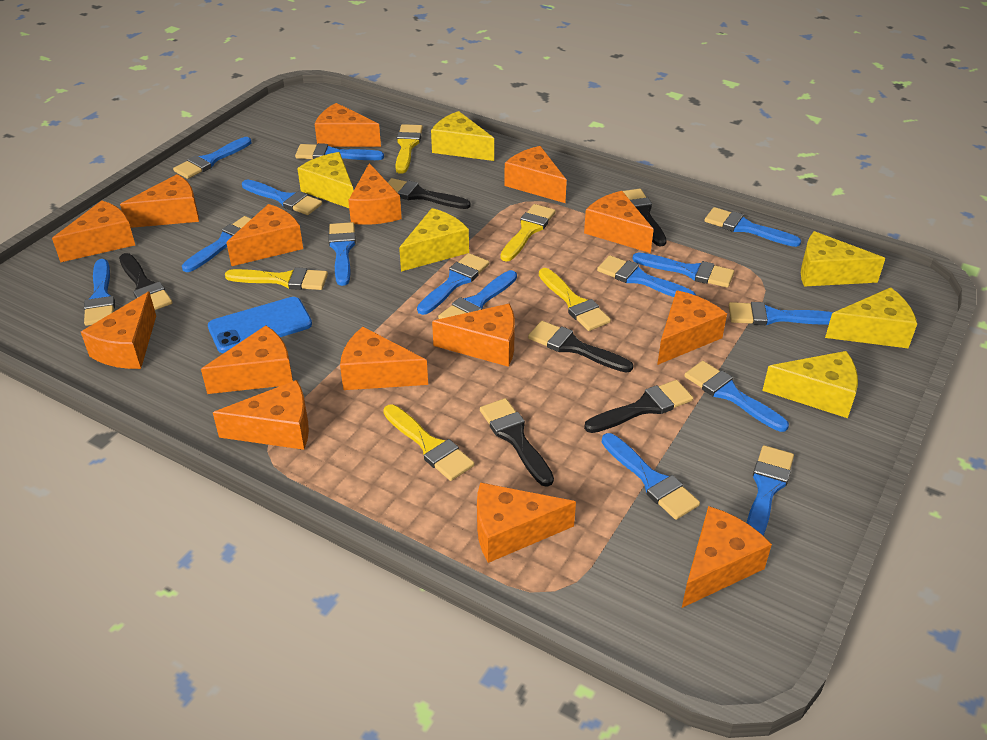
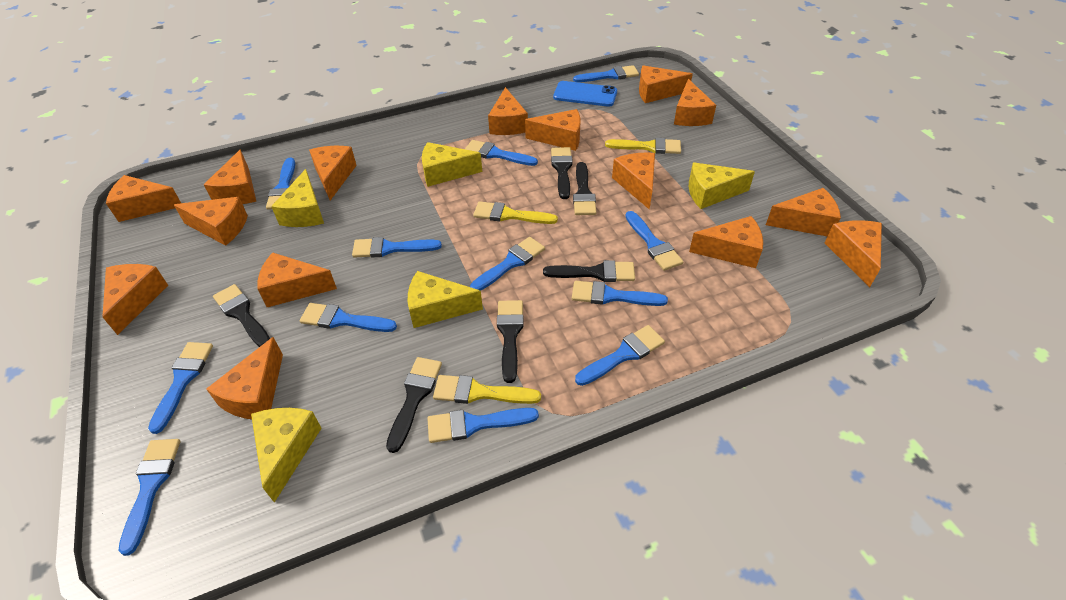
blue brush: [84,259,115,326] [173,137,251,179] [182,216,251,272] [242,180,322,215] [295,143,384,160] [328,222,356,286] [417,253,489,315] [438,270,517,319] [597,255,696,297] [602,433,700,520] [632,252,734,288] [684,361,789,432] [704,207,801,247] [729,302,833,325] [747,445,794,535] = 15 -> [118,439,180,556] [148,342,213,434] [266,158,295,210] [300,303,397,332] [352,237,442,258] [427,408,539,443] [465,140,538,166] [470,237,545,291] [572,281,668,306] [573,65,639,82] [575,325,665,386] [625,211,683,271] = 12
yellow brush: [225,267,328,290] [383,405,474,481] [396,124,423,174] [501,204,556,262] [539,268,611,331] = 5 -> [433,375,541,404] [473,201,558,224] [605,138,681,154] = 3
yellow cheese: [297,152,353,208] [399,208,469,272] [431,111,494,161] [762,351,858,418] [801,231,885,287] [825,287,917,348] = 6 -> [251,408,322,503] [271,169,324,227] [408,271,483,328] [422,142,482,187] [689,162,755,209] = 5

